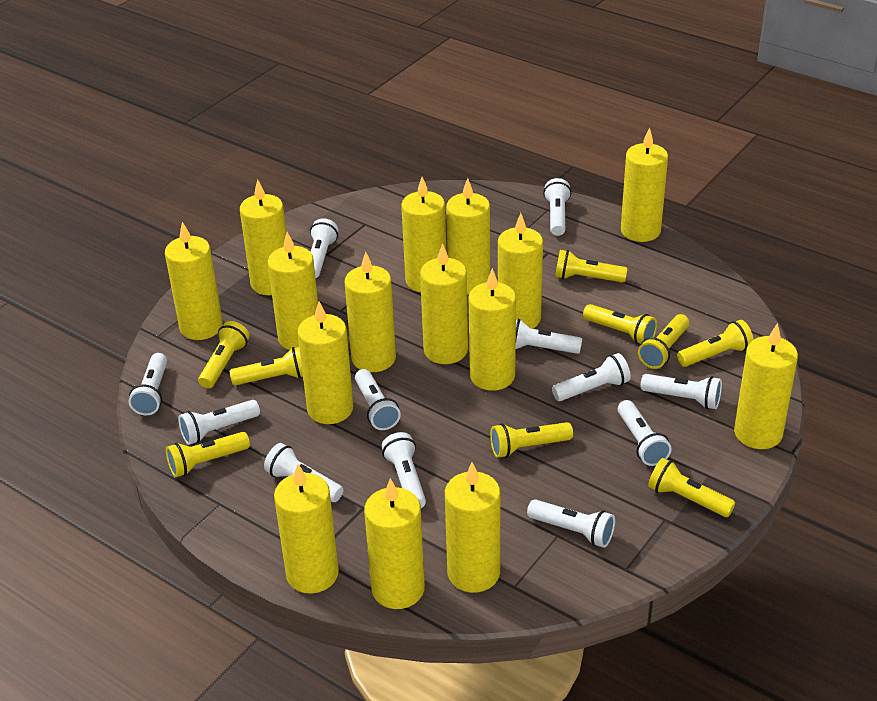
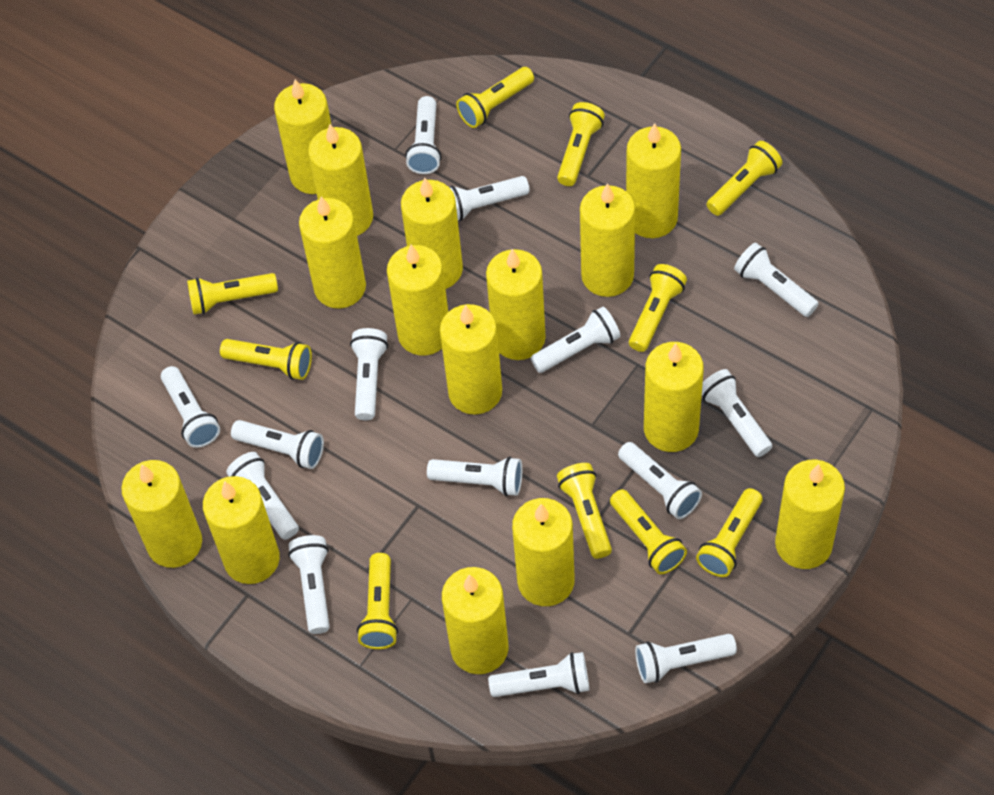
white flashlight: [129,353,167,415] [178,400,260,445] [264,443,343,502] [310,218,338,278] [355,369,401,430] [381,432,426,508] [516,319,582,354] [527,499,615,548] [543,178,571,236] [552,353,631,401] [618,400,672,466] [641,374,722,409] = 12 -> [161,366,220,448] [226,452,299,540] [231,420,324,469] [288,535,330,634] [350,328,388,420] [405,96,441,174] [427,457,522,496] [449,176,530,221] [488,652,589,697] [531,307,620,373] [618,442,702,519] [635,634,737,683] [702,369,772,457] [734,243,819,317] = 14
yellow flashlight: [166,432,250,478] [198,321,250,388] [230,347,303,385] [490,422,573,458] [555,250,628,283] [583,304,657,345] [638,314,689,369] [648,458,735,517] [677,320,754,367] = 9 -> [187,273,278,315] [220,339,312,380] [357,553,398,649] [456,67,534,128] [557,102,605,186] [557,463,612,559] [610,489,687,574] [629,264,687,352] [696,488,762,577] [707,141,782,216] = 10

